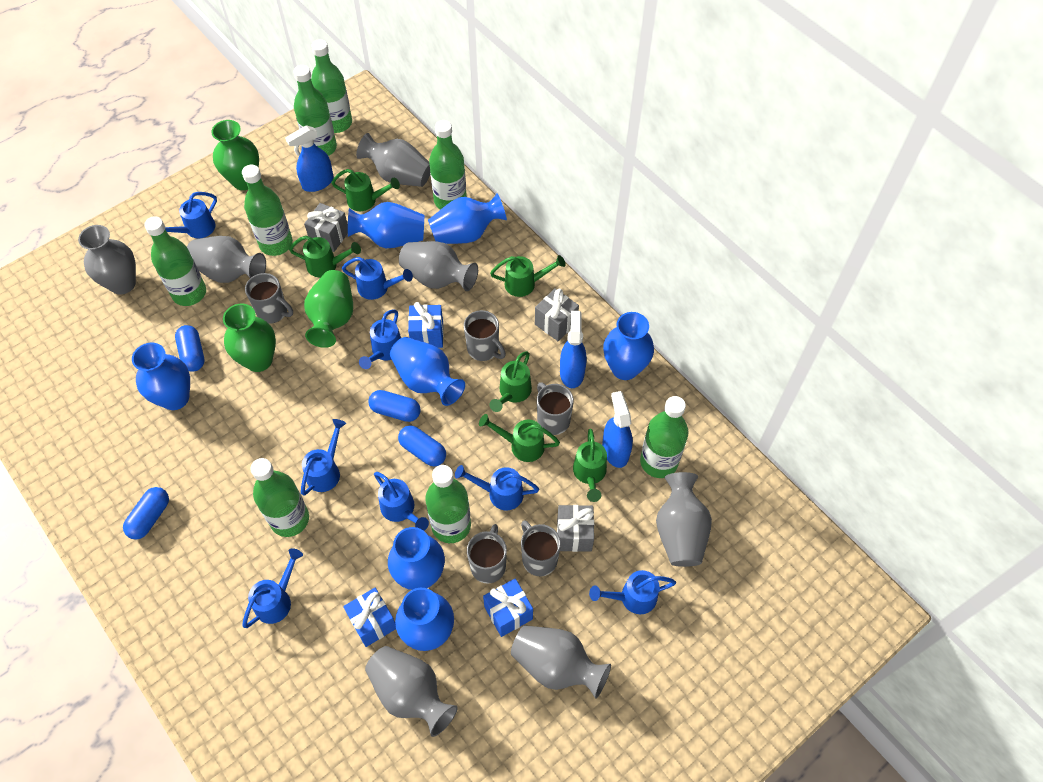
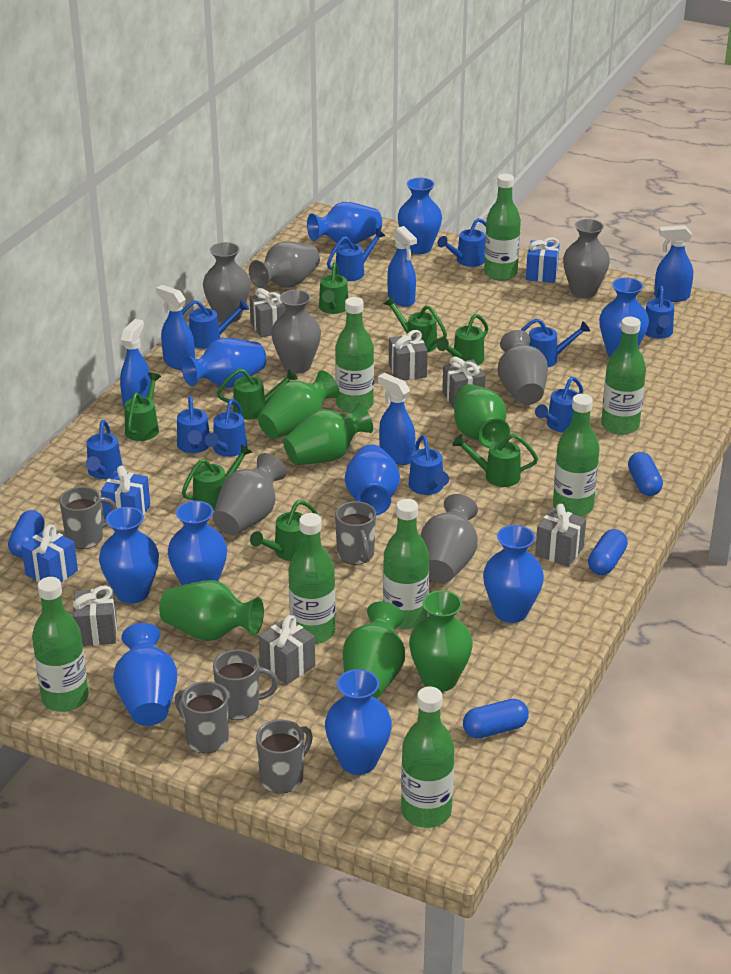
blue spray bottle: [285,125,333,192] [560,311,587,388] [602,391,633,468] = 3 -> [120,319,151,407] [156,285,195,370] [378,373,415,465] [387,226,417,307] [654,225,693,302] = 5
blue vase: [132,343,190,410] [348,202,424,248] [388,527,445,590] [390,337,465,406] [395,588,454,651] [428,193,507,244] [603,312,654,380] = 7 -> [99,507,159,604] [113,623,177,726] [168,501,227,585] [181,338,266,388] [307,202,382,245] [325,669,392,775] [345,445,400,515] [398,178,442,254] [483,525,544,623] [599,278,649,357] = 10
blue watering can: [165,192,217,238] [242,548,303,628] [301,419,346,495] [342,257,413,300] [359,309,401,369] [374,472,429,531] [455,465,539,510] [589,570,676,614] = 8 -> [86,420,122,479] [177,395,210,453] [181,300,249,349] [205,399,247,457] [327,229,385,281] [409,435,449,495] [437,218,486,267] [521,318,590,367] [535,377,583,433] [645,286,674,339] = 10
green vase: [211,120,259,190] [223,304,276,372] [304,270,353,348] = 3 -> [159,580,264,641] [258,371,340,439] [283,403,373,465] [343,601,405,699] [409,590,473,692] [454,384,510,448] = 6
green watering can: [289,236,361,277] [331,169,400,211] [479,414,560,462] [489,351,532,412] [490,255,566,297] [573,429,607,502] = 6 -> [124,373,161,441] [182,444,252,511] [217,369,298,420] [250,500,317,561] [319,262,348,314] [384,296,447,352] [437,314,489,365] [453,434,538,487] = 8
grey gift: [304,203,348,252] [535,288,579,341] [557,505,594,552] = 3 -> [73,586,117,646] [249,288,286,337] [258,615,315,684] [389,330,428,380] [442,357,486,409] [535,504,586,567] = 6

